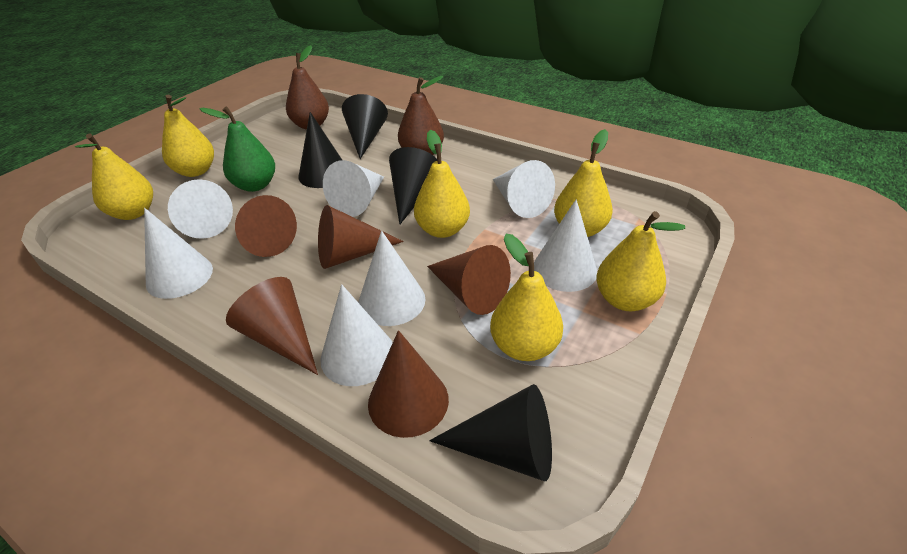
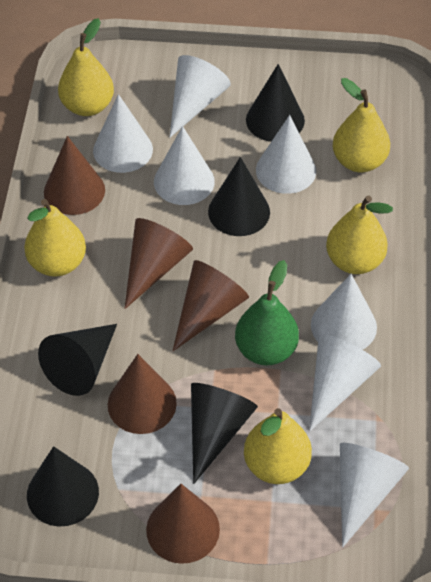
black cone: [298,112,342,188] [342,94,388,159] [389,147,437,225] [429,384,552,481] = 4 -> [27,446,99,527] [38,324,117,396] [191,383,258,484] [208,157,270,236] [246,64,305,142] = 5
brown pear: [286,45,329,129] [398,76,444,155] = 2 -> none = 0
yellow pear: [75,133,153,220] [162,95,214,177] [414,130,470,238] [490,234,563,361] [554,129,613,237] [596,211,685,311] = 6 -> [24,199,86,277] [58,18,114,116] [244,408,312,484] [326,196,393,274] [333,78,390,172] = 5

